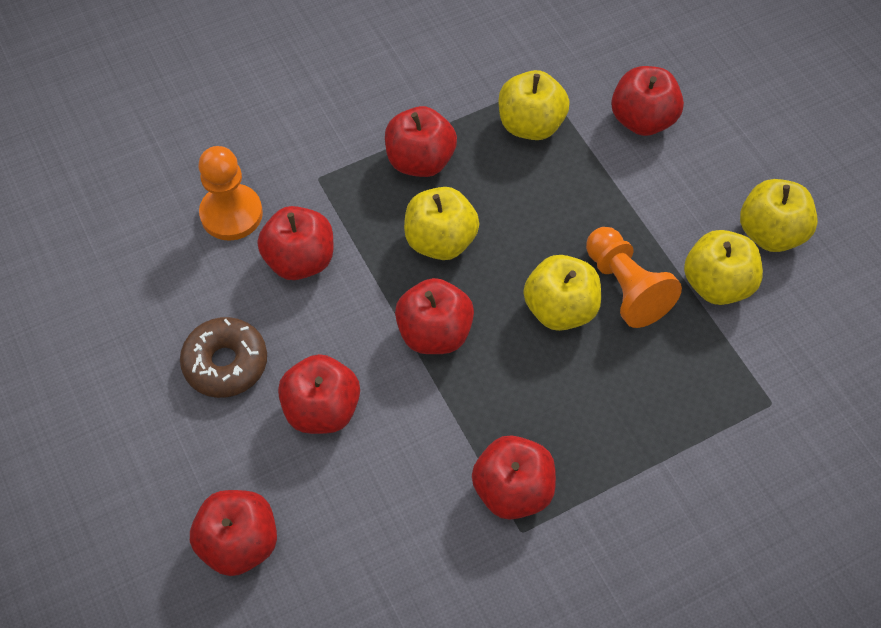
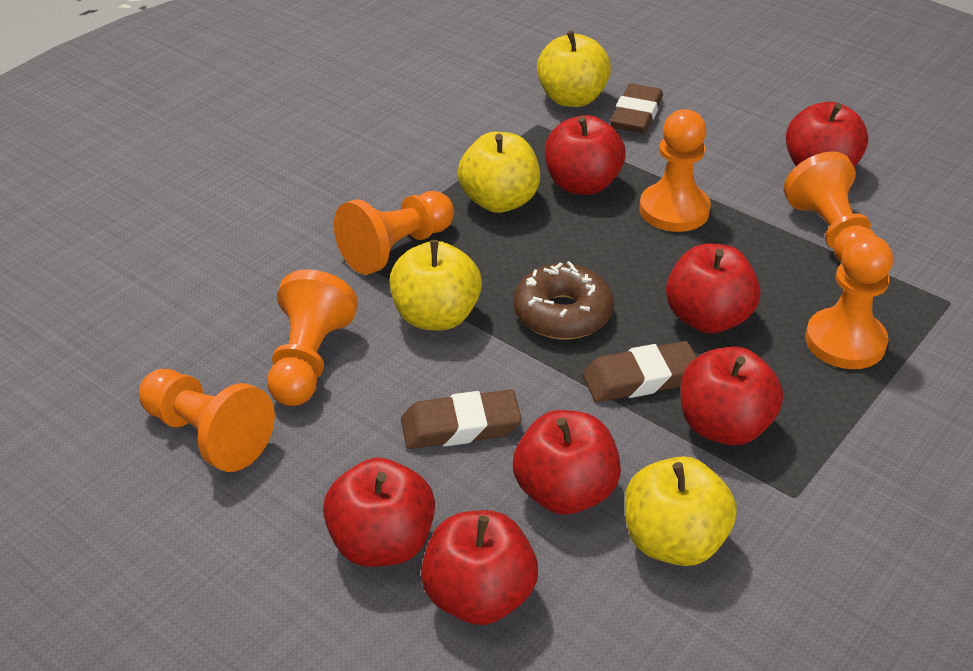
brown eraser: none = 0 -> [401,390,522,449] [582,341,697,402] [610,84,663,133] = 3
orange pawn: [198,146,263,241] [586,227,682,328] = 2 -> [139,369,275,472] [267,269,358,406] [334,191,454,275] [639,109,711,232] [784,152,876,264] [805,235,893,369] = 6
yellow apple: [404,187,479,260] [499,70,570,140] [524,255,601,331] [684,230,763,305] [740,179,818,252] = 5 -> [389,240,482,331] [458,132,540,213] [537,31,611,107] [625,456,737,566] = 4

